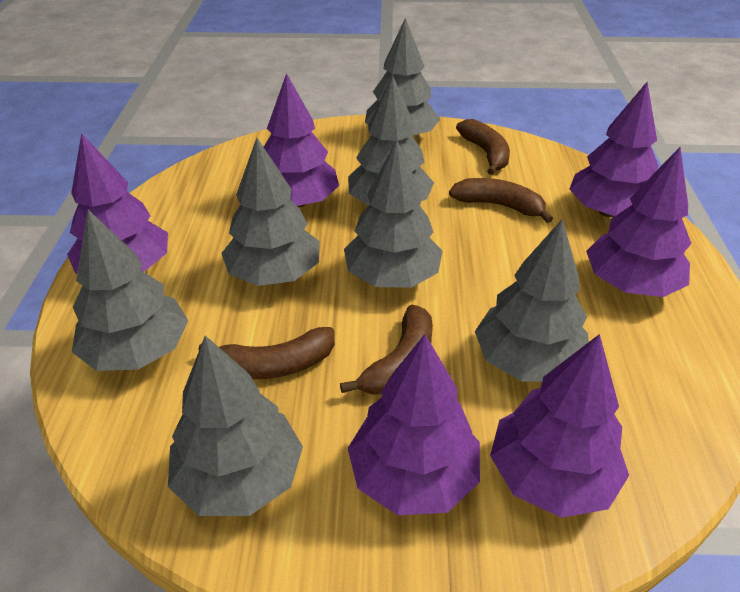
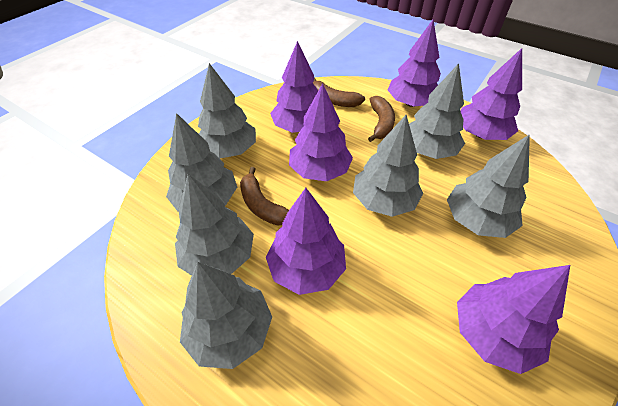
brown banana: [198,327,335,379] [340,305,433,395] [449,178,553,223] [456,119,510,175] = 4 -> [240,167,289,226] [313,77,365,107] [368,96,395,142] = 3

